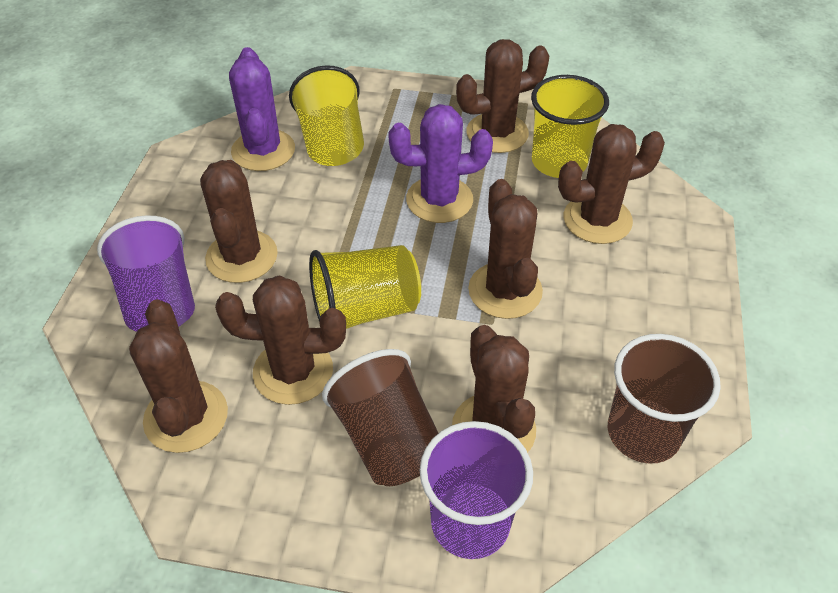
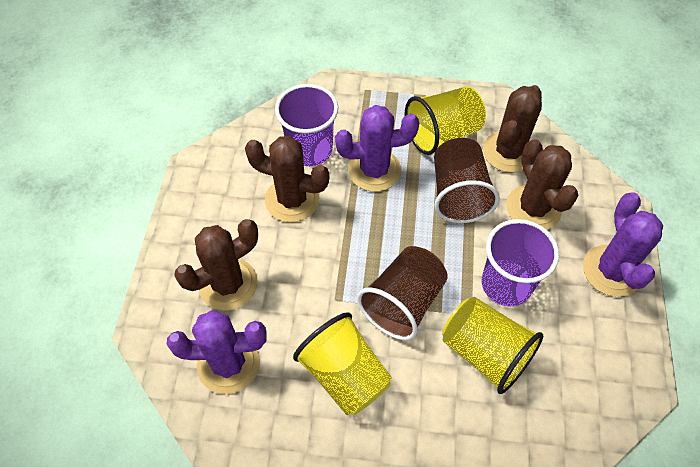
brown cactus: [129,299,228,453] [200,160,278,283] [215,275,346,405] [452,325,536,453] [456,39,549,153] [468,179,543,319] [558,124,665,244] = 7 -> [174,219,258,311] [245,136,329,222] [483,85,542,173] [506,139,578,230] = 4
purple cactus: [229,47,295,171] [388,104,493,223] = 2 -> [167,310,267,394] [335,105,419,192] [583,192,663,297] = 3

